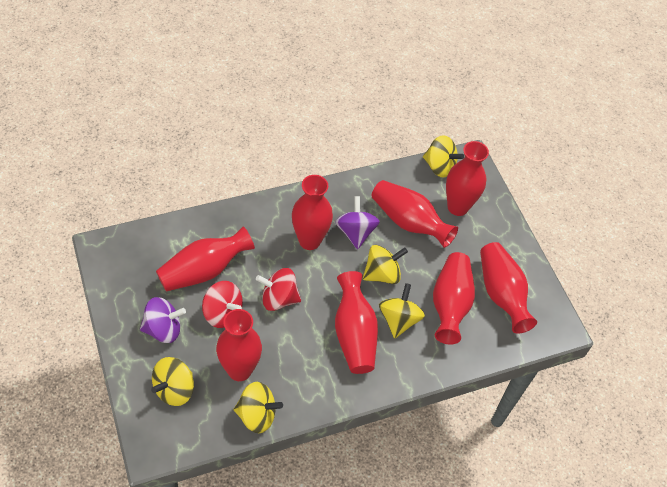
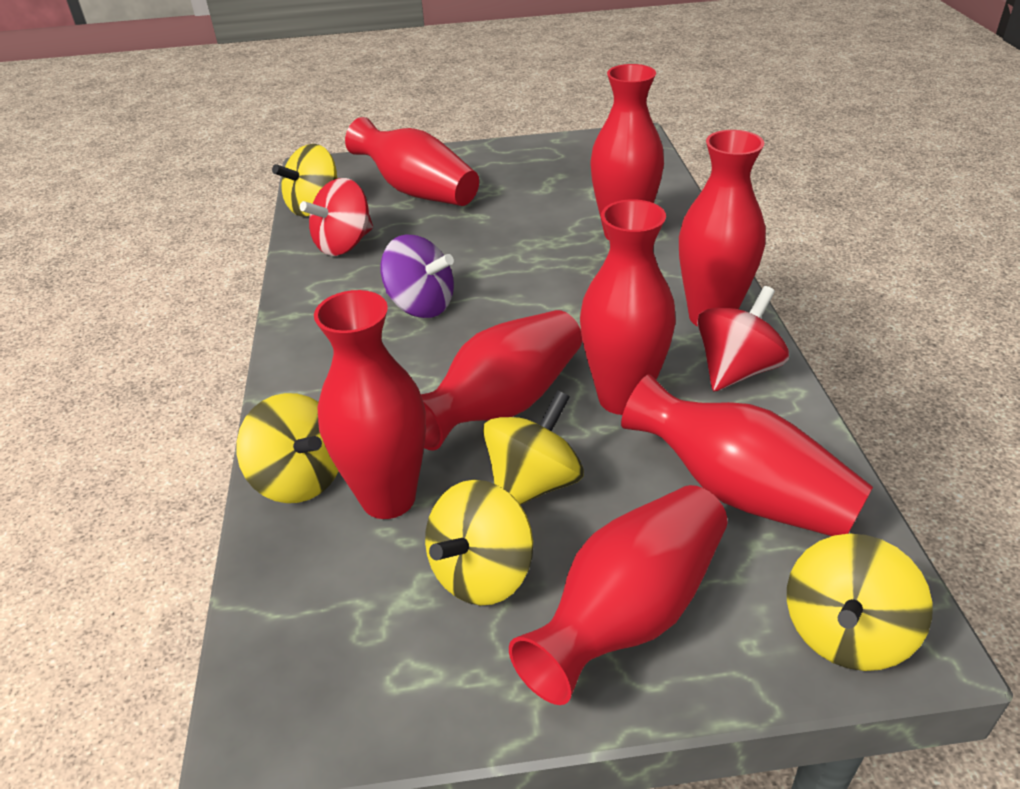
purple spinning top: [140,297,186,343] [335,196,380,249] = 2 -> [380,234,454,318] = 1

